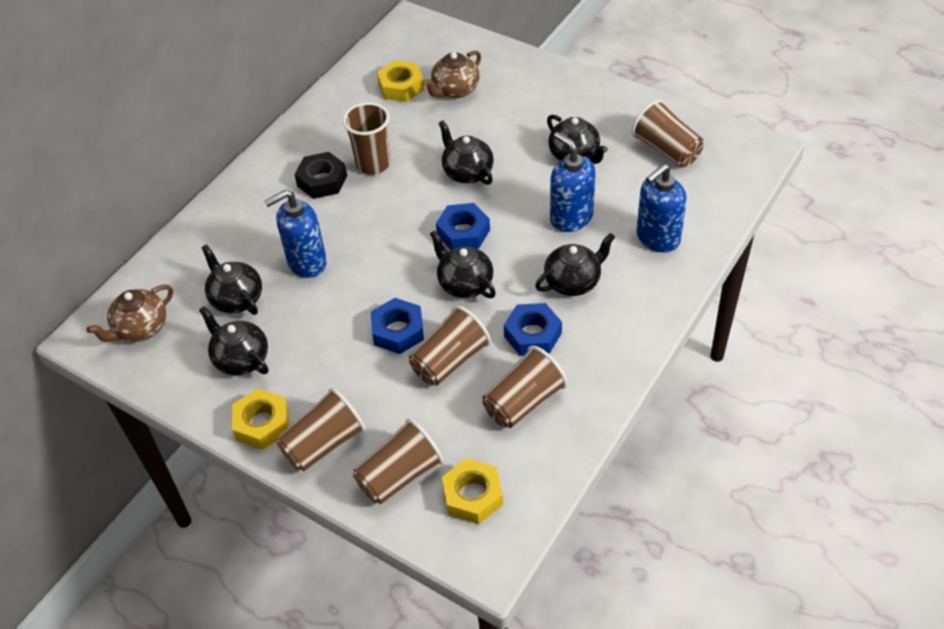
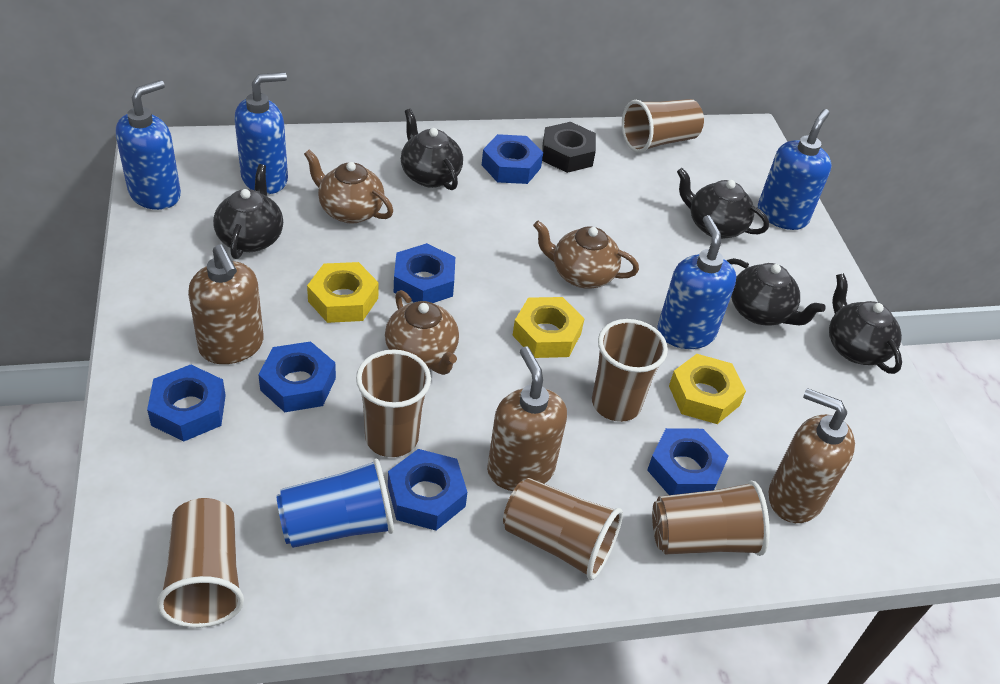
black teapot: [199,306,268,376] [201,244,262,315] [430,230,496,298] [439,120,494,185] [535,233,615,296] [547,114,608,164] = 6 -> [213,164,283,259] [401,109,463,190] [677,168,769,239] [727,258,826,326] [829,273,902,374] = 5
blue cup: none = 0 -> [276,459,394,548] = 1
blue nut: [371,298,424,354] [436,203,490,250] [504,303,562,356] = 3 -> [147,365,226,442] [258,341,336,412] [388,449,467,530] [394,243,455,303] [482,134,543,184] [647,428,729,495] = 6
blue soap dispenser: [264,190,327,278] [550,132,596,232] [636,164,687,253] = 3 -> [116,80,181,210] [234,72,288,194] [657,215,736,349] [758,109,832,230] = 4
brown soap dispenser: none = 0 -> [188,244,264,364] [487,346,567,491] [769,388,855,523] = 3
brown teapot: [86,285,173,342] [423,50,481,98] = 2 -> [304,149,393,224] [385,290,459,375] [533,221,639,289] = 3

